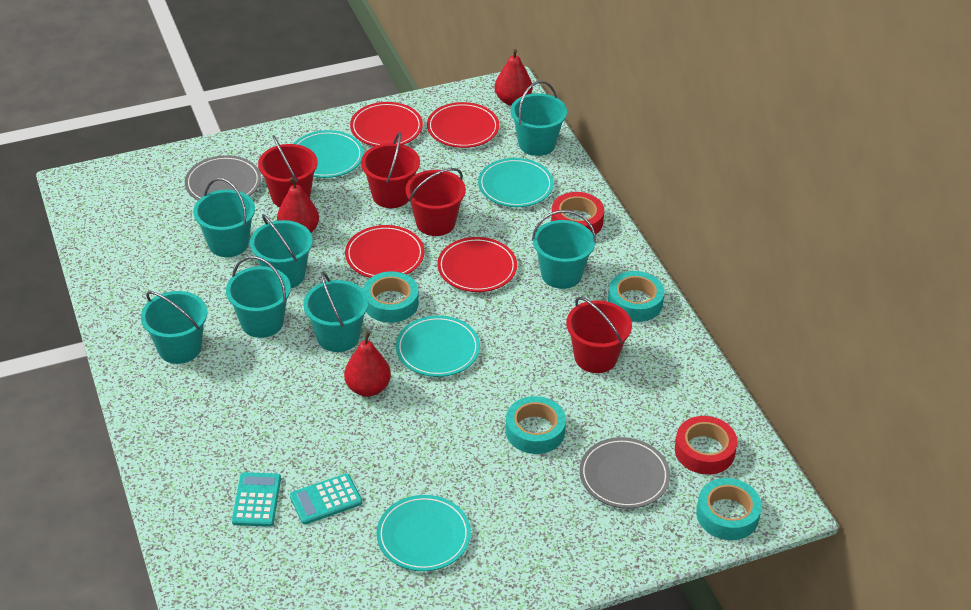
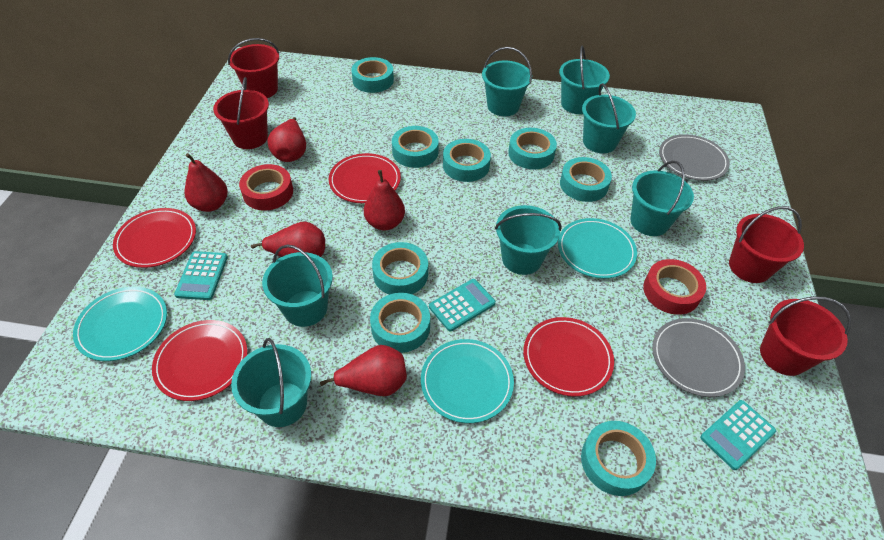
red pear: [277,177,319,233] [344,331,391,397] [495,49,532,106] = 3 -> [185,153,228,212] [251,222,325,257] [267,117,306,162] [320,345,407,396] [364,170,405,230] = 5
turquoise calculator: [232,472,281,527] [290,473,362,524] = 2 -> [174,251,228,300] [429,279,496,331] [700,400,776,470] = 3
turquoise plate: [294,130,364,178] [377,495,471,571] [396,316,480,377] [478,158,554,207] = 4 -> [73,287,167,361] [421,339,514,423] [558,218,637,279] = 3
turquoise tape: [363,271,419,323] [505,396,566,454] [608,271,665,322] [696,478,762,540] = 4 -> [351,57,394,93] [370,293,430,353] [372,242,428,295] [392,126,439,168] [443,139,491,182] [508,128,557,169] [560,157,612,202] [581,421,656,496] = 8

